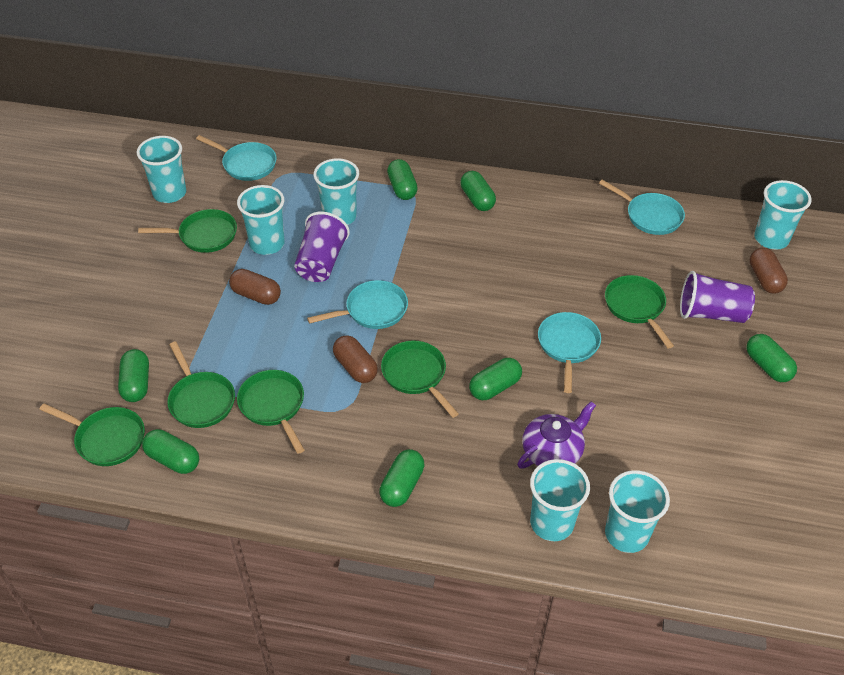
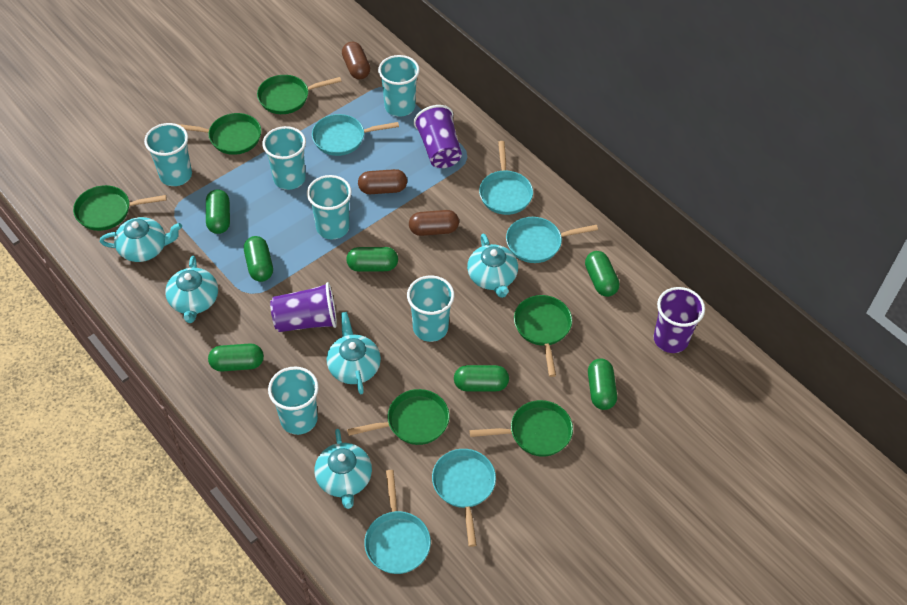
purple cup: [294,212,350,282] [680,271,755,323] = 2 -> [270,282,337,332] [414,105,462,168] [654,287,705,353] = 3
purple teapot: [517,401,596,469] = 1 -> none = 0
turquoise pan: [196,135,277,181] [307,280,408,329] [538,312,601,393] [599,180,685,235] = 4 -> [312,114,399,156] [364,470,431,574] [432,449,496,547] [479,141,533,215] [506,217,598,263] = 5
turquoise teapot: none = 0 -> [100,217,182,262] [165,256,218,323] [315,429,372,509] [327,312,381,394] [467,234,518,298] = 5

